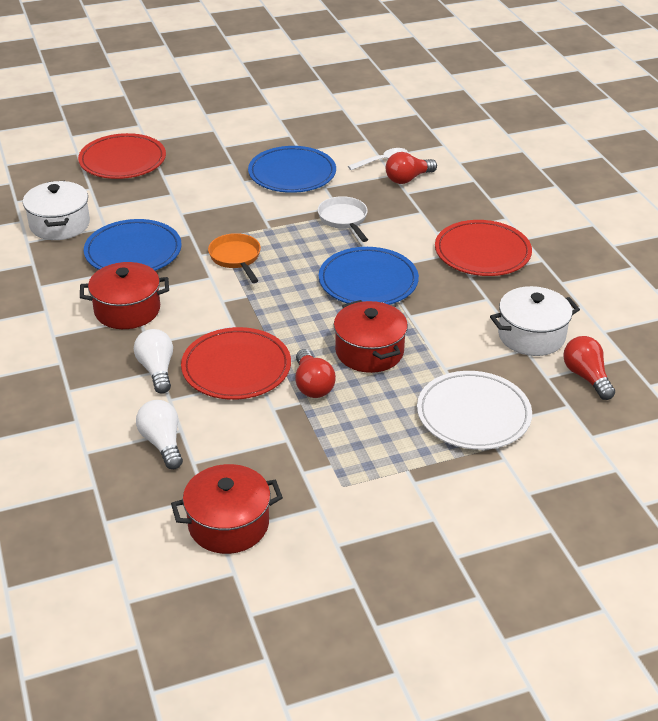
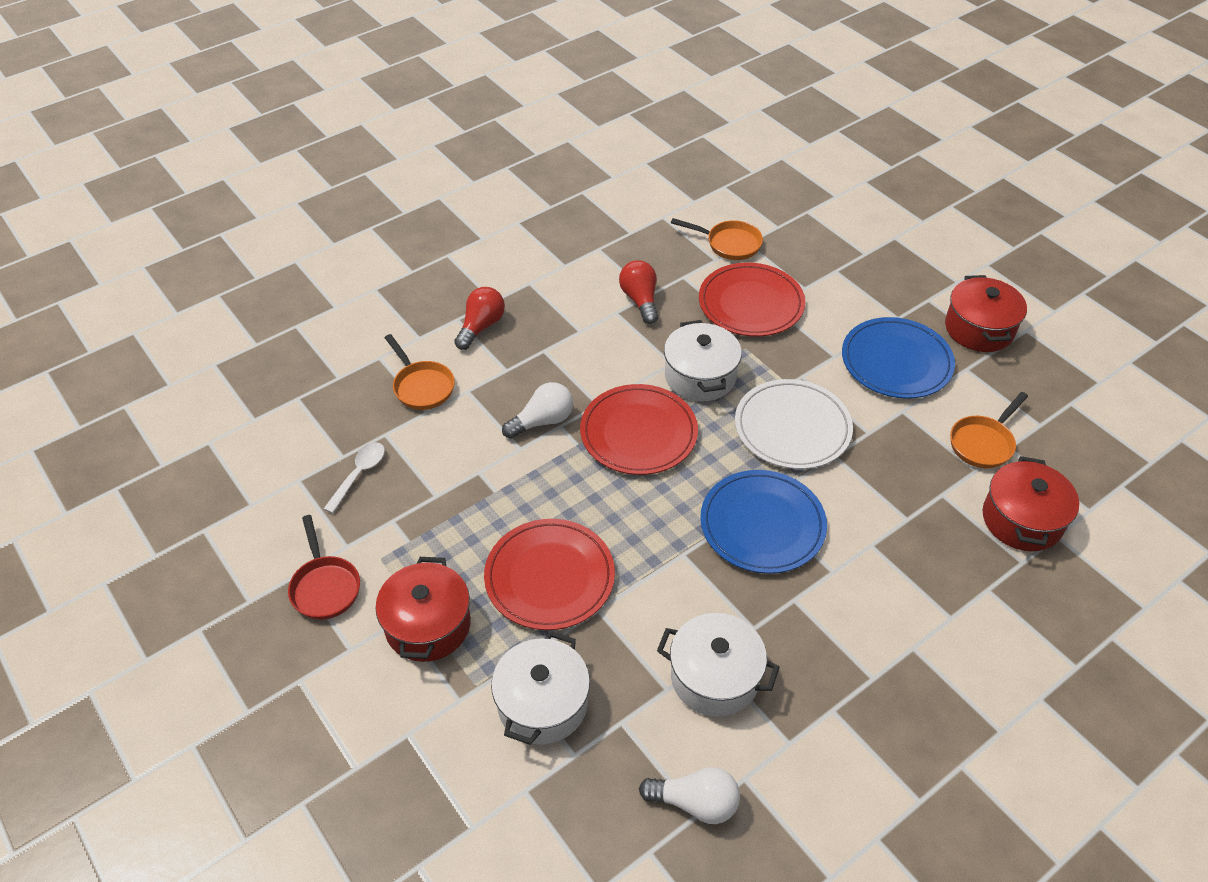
blue plate: [84,219,182,271] [248,146,336,193] [319,247,419,305] = 3 -> [700,470,827,574] [842,317,955,399] = 2
orange pan: [208,233,261,283] = 1 -> [385,334,455,410] [671,218,763,260] [950,392,1028,468] = 3
red light bulb: [295,349,336,398] [386,152,437,184] [563,336,615,400] = 3 -> [454,287,505,350] [619,260,658,324] = 2
red pan: none = 0 -> [288,515,360,620] = 1
white pan: [318,196,368,242] = 1 -> none = 0
white pot: [23,181,90,240] [490,286,580,356] = 2 -> [491,631,590,745] [657,613,780,717] [664,320,742,402] = 3

